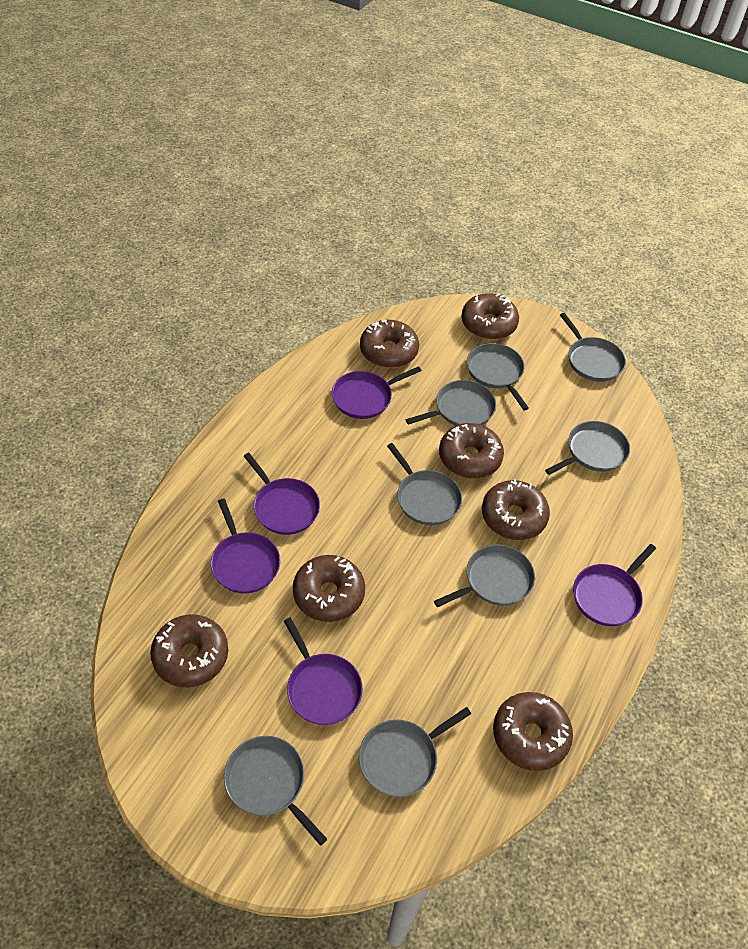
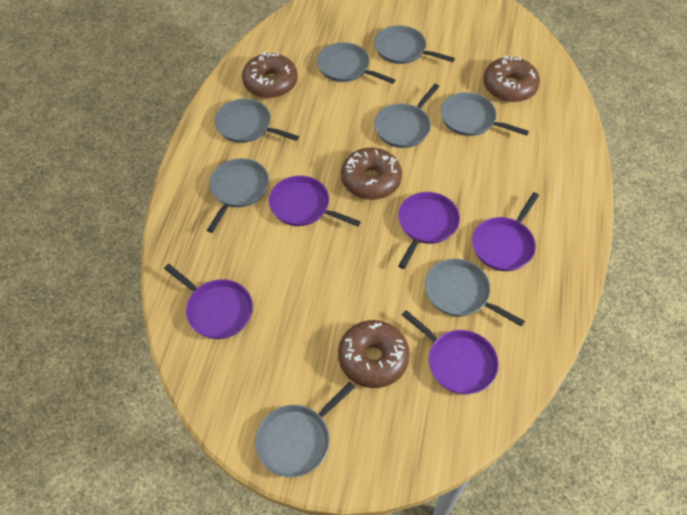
brown donut: [150,614,228,687] [293,555,365,622] [360,320,419,368] [439,423,504,478] [462,293,519,340] [482,479,550,540] [493,692,573,771] = 7 -> [242,52,298,98] [338,320,410,388] [341,148,402,200] [483,55,540,102] = 4

